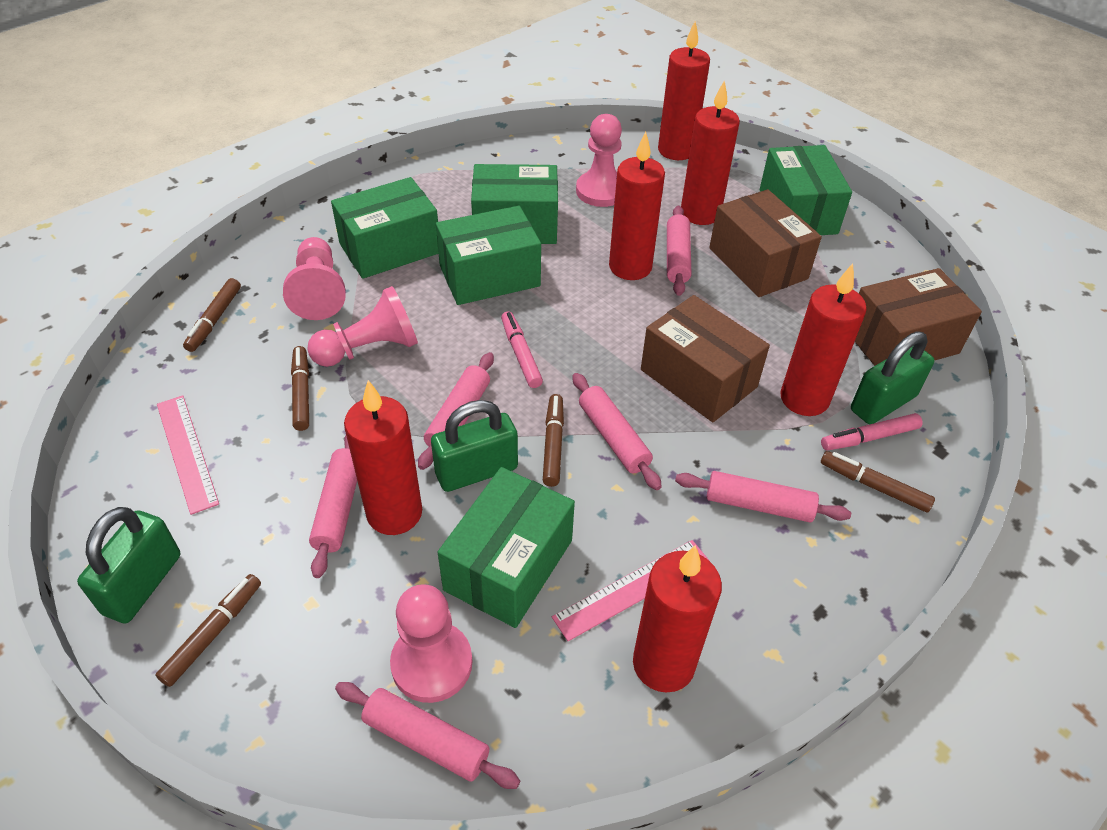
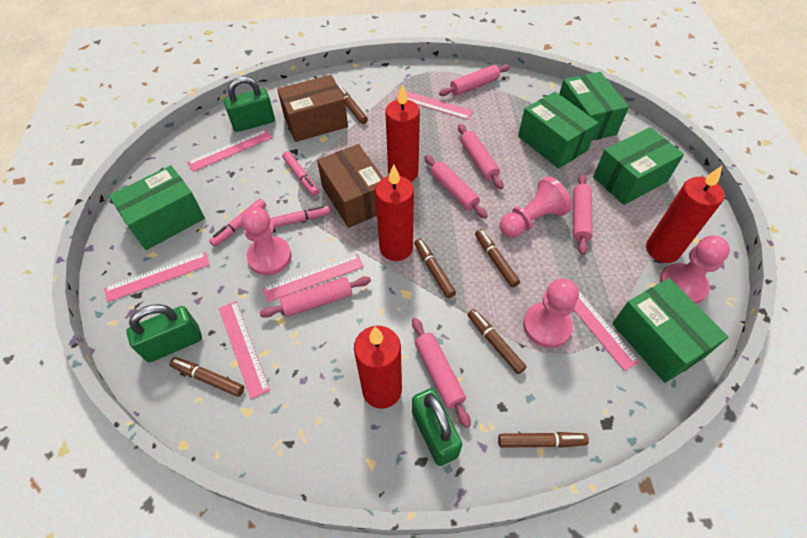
brown box: [641,295,770,422] [709,189,822,297] [855,268,982,366] = 3 -> [277,75,348,142] [317,144,383,228] = 2
brown marker: [156,574,261,687] [183,278,241,352] [291,346,309,431] [543,394,564,487] [821,451,935,512] = 5 -> [169,357,244,397] [338,85,368,124] [414,239,456,298] [467,309,526,374] [475,229,520,287] [498,432,589,448] = 6
pink marker: [501,311,543,388] [821,413,923,451] = 2 -> [209,198,266,247] [270,205,330,228] [282,151,319,196] = 3
pink ruler: [157,395,219,515] [552,540,710,641] = 2 -> [104,252,210,302] [187,129,272,172] [219,301,270,399] [262,254,364,302] [395,91,473,120] [568,279,640,371] = 6
red candle: [344,380,422,535] [609,132,665,280] [633,545,722,693] [658,21,710,160] [681,80,740,225] [780,263,867,416] = 6 -> [354,326,402,409] [375,164,414,261] [385,84,420,182] [646,166,724,263] = 4

